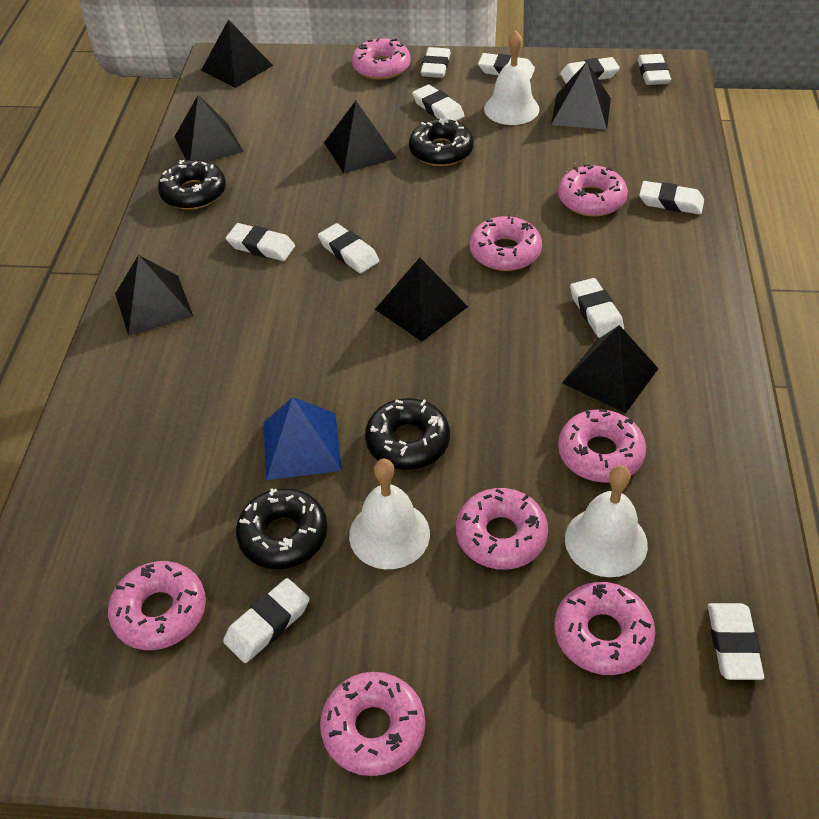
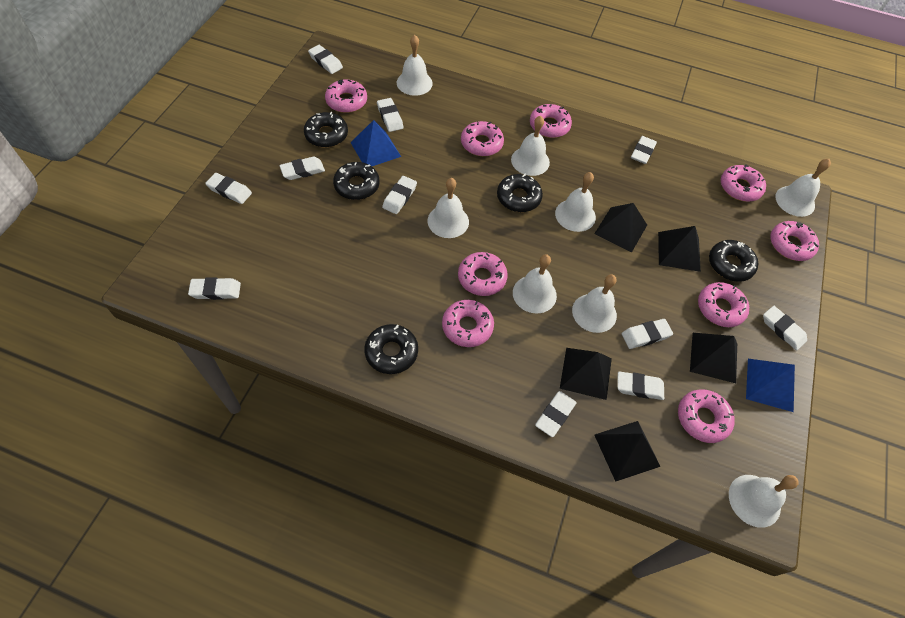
black donut: [158,160,226,210] [236,488,328,569] [365,398,450,470] [409,118,474,166] = 4 -> [304,112,348,147] [333,162,380,200] [364,324,418,374] [497,174,543,212] [709,240,758,282] = 5
black pyramid: [115,255,194,336] [174,95,244,162] [201,20,273,88] [324,101,397,173] [375,258,468,341] [551,62,611,130] [562,325,659,413] = 7 -> [560,348,612,400] [594,203,647,252] [595,421,661,482] [658,226,701,272] [690,333,737,383] = 5
blue pyramid: [263,397,342,480] = 1 -> [350,120,401,166] [746,359,795,412] = 2
pink donut: [108,561,206,650] [320,672,425,776] [352,38,411,80] [456,488,548,570] [470,214,542,271] [554,582,655,675] [558,164,628,217] [558,409,646,483] = 8 -> [325,79,367,113] [442,300,494,347] [458,252,508,296] [461,121,504,156] [530,104,572,138] [678,389,735,443] [698,282,749,327] [721,164,766,202] [770,221,819,261] = 9
white bell: [349,459,430,569] [484,31,540,125] [565,465,648,577] = 3 -> [397,35,433,96] [427,178,469,238] [511,116,550,176] [513,254,557,313] [555,172,596,232] [572,274,617,333] [729,475,799,528] [775,159,831,217] = 8

